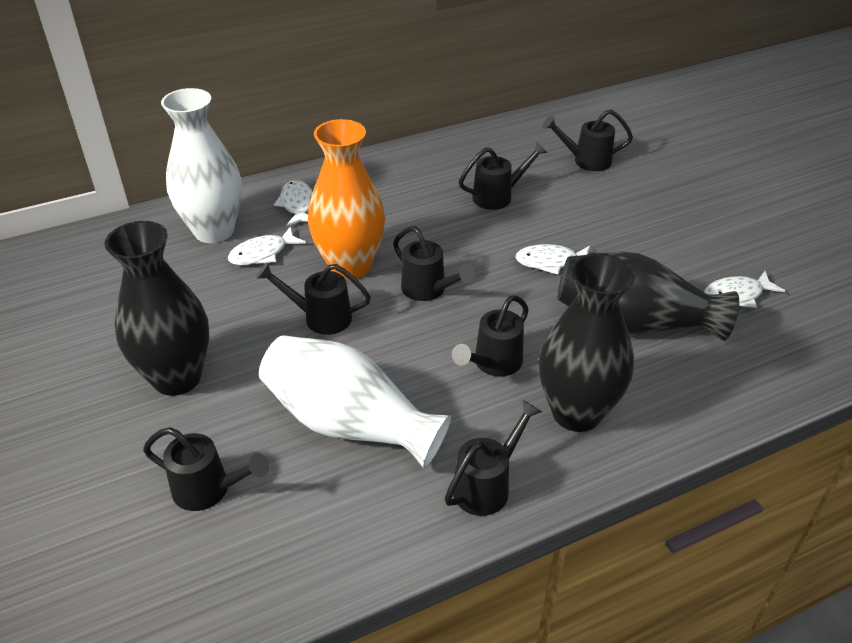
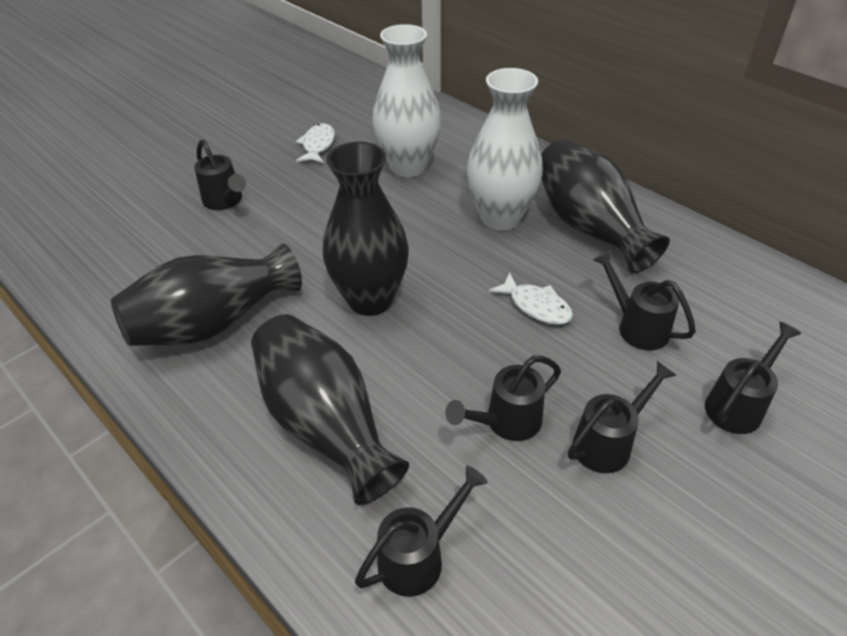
black vase: [105,221,209,396] [539,253,635,432] [558,252,739,341] = 3 -> [111,244,302,346] [251,314,409,505] [323,142,409,316] [541,139,670,273] = 4
black watering can: [143,427,269,511] [256,262,371,335] [393,226,475,301] [445,400,542,516] [452,295,529,377] [459,142,548,210] [543,109,633,171] = 7 -> [194,140,246,210] [355,465,488,597] [445,356,561,441] [568,361,677,473] [593,250,696,350] [705,322,801,434] = 6
orange vase: [308,119,385,280] = 1 -> none = 0
white fish: [228,226,306,265] [274,180,313,226] [515,244,590,275] [704,271,785,308] = 4 -> [296,123,335,163] [488,272,573,325] = 2

